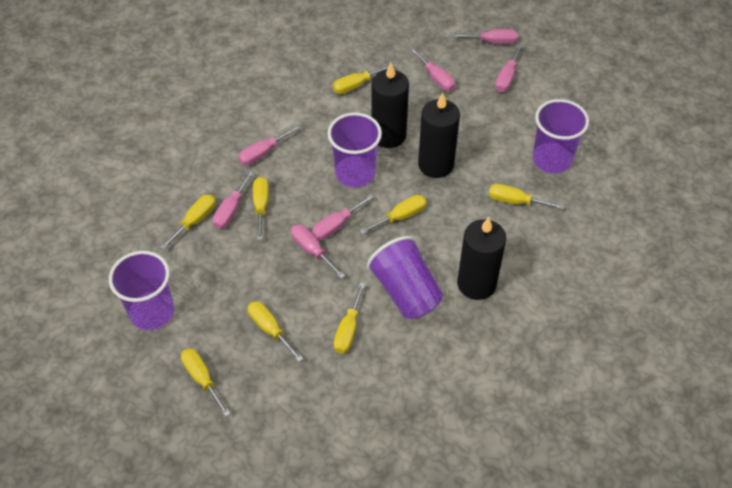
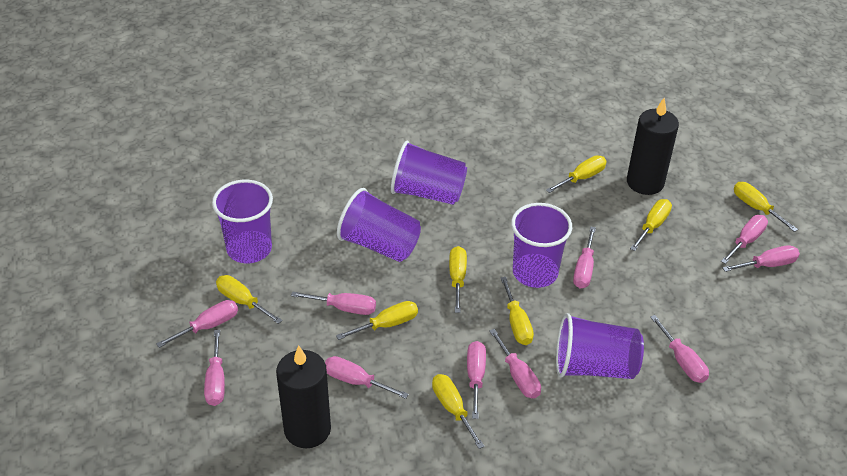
black candle: [371,63,409,148] [418,93,460,178] [457,217,506,300] = 3 -> [276,346,331,448] [627,98,679,195] = 2
pink screwdriver: [213,170,254,229] [238,125,300,165] [291,225,345,279] [312,194,374,240] [410,48,455,91] [452,29,518,44] [495,44,523,92] = 7 -> [156,300,238,348] [204,330,225,406] [291,291,376,315] [325,356,409,399] [467,341,486,419] [490,329,541,398] [573,227,596,288] [650,315,709,383] [721,215,768,264] [722,245,800,272] = 10
purple cup: [109,251,174,330] [327,113,382,187] [367,236,443,319] [532,99,589,173] = 4 -> [212,180,273,263] [337,188,421,262] [391,141,467,205] [511,203,572,288] [556,313,644,379] = 5

